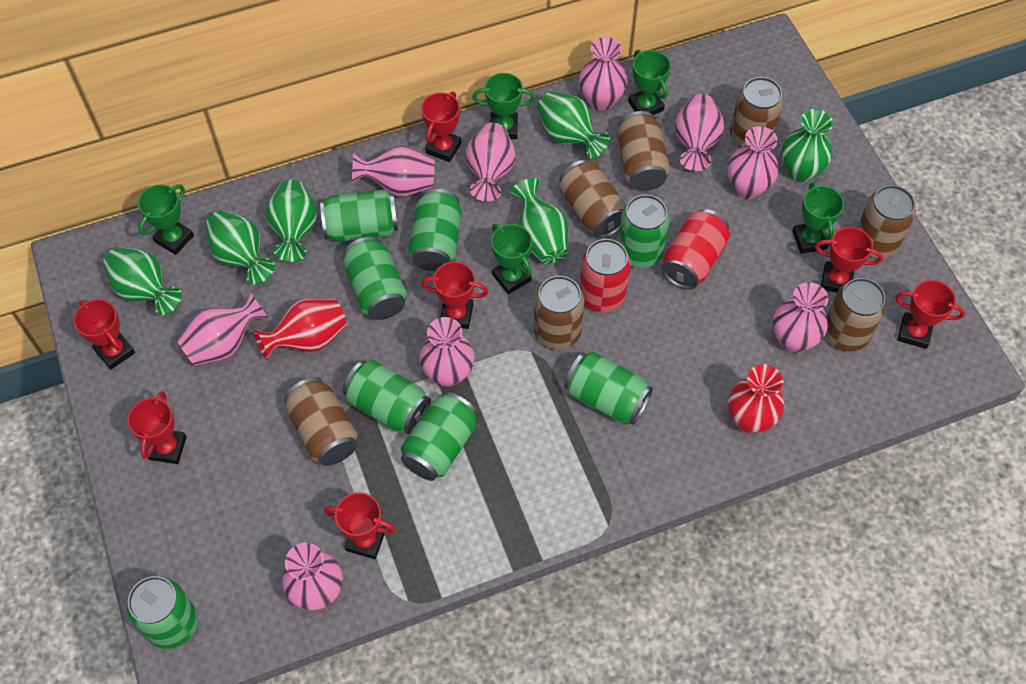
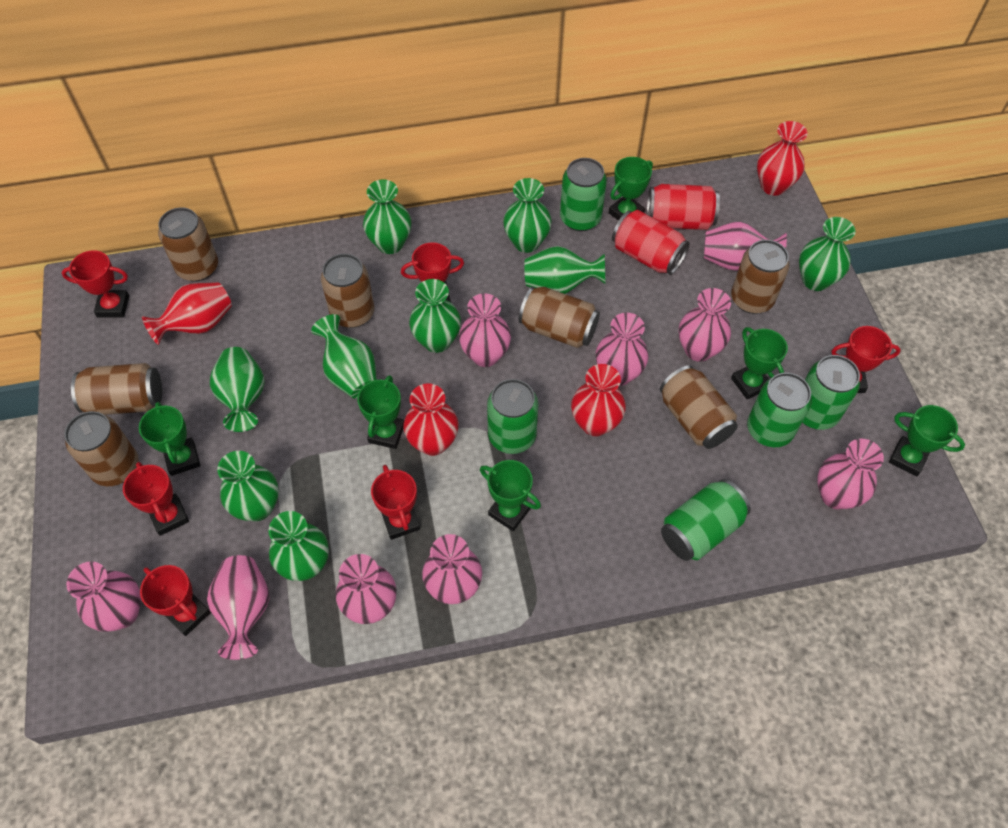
green can: [127,576,198,649] [320,190,398,242] [343,237,407,320] [343,360,431,434] [401,392,478,481] [408,189,462,271] [564,352,653,425] [618,194,670,268] = 8 -> [487,379,539,454] [560,158,607,231] [661,479,751,561] [747,373,812,447] [802,355,860,430] = 5
green trophy: [138,184,194,255] [472,73,535,139] [491,224,532,294] [628,50,671,115] [792,182,844,254] = 5 -> [139,402,201,476] [357,375,404,449] [480,460,541,531] [609,157,653,221] [731,327,788,399] [889,405,965,476] = 6
green vase: [103,247,182,315] [205,210,275,284] [265,180,317,262] [510,178,569,264] [537,91,610,159] [781,109,833,182] = 6 -> [210,347,265,432] [217,451,279,521] [268,511,329,581] [311,314,377,399] [363,179,411,254] [409,279,461,353] [503,178,552,253] [524,246,605,294] [799,217,856,291] = 9
red trophy: [74,299,135,370] [127,391,187,464] [324,492,396,559] [421,92,462,162] [421,262,488,329] [815,227,883,293] [895,280,965,349] = 7 -> [62,250,129,317] [123,462,189,536] [140,565,211,636] [371,465,420,540] [401,242,464,302] [831,326,901,393] = 6
red vase: [254,299,347,360] [728,364,784,433] = 2 -> [142,282,232,345] [403,384,458,456] [571,364,626,436] [757,121,808,196] = 4

